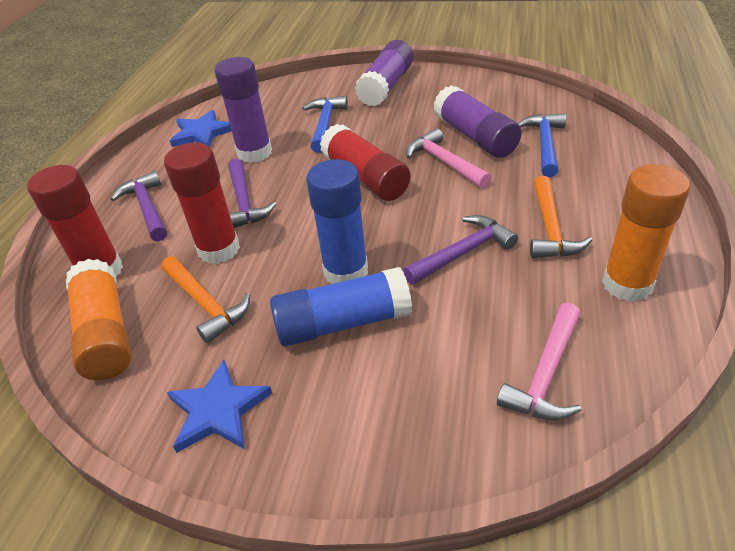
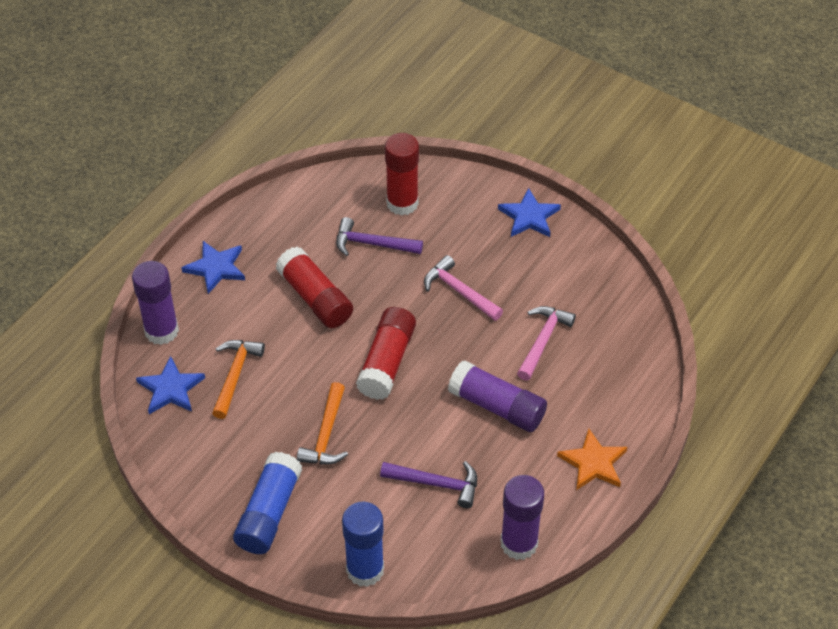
blue hammer: [303,96,348,153] [518,113,566,177] = 2 -> none = 0
blue star: [167,360,272,453] [170,110,232,147] = 2 -> [136,356,205,414] [181,241,245,294] [498,188,561,237] = 3
orange glue stick: [66,259,131,380] [602,164,690,302] = 2 -> none = 0
orange star: none = 0 -> [557,429,627,490] = 1
purple hammer: [111,171,167,241] [228,158,276,228] [403,215,518,285] = 3 -> [336,217,423,256] [380,461,477,508] = 2

